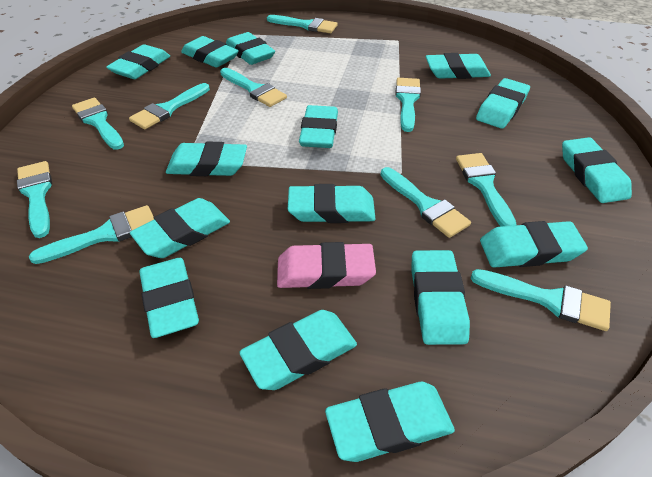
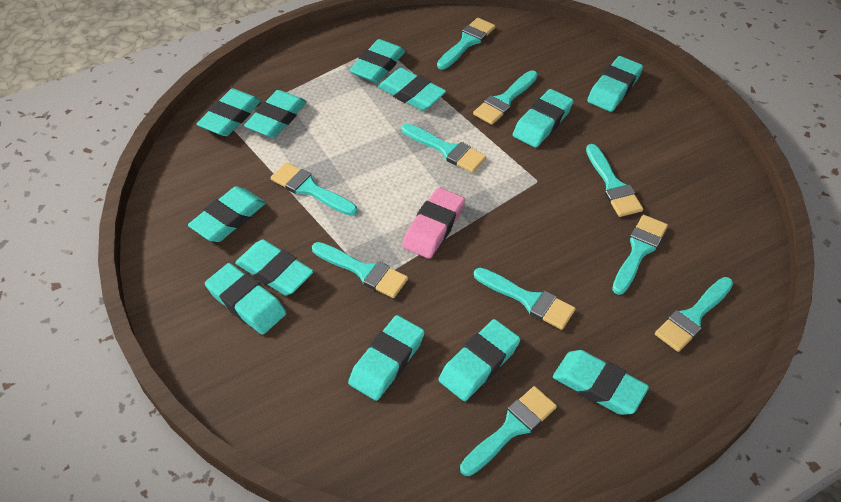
turquoise eraser: [106,44,170,79] [130,198,230,258] [139,258,199,338] [166,142,247,176] [181,36,239,68] [226,32,275,65] [239,310,357,390] [288,184,375,223] [299,105,338,148] [325,382,455,462] [411,250,470,345] [426,53,491,79] [476,78,530,129] [480,221,588,268] [562,137,632,203] = 15 -> [188,186,266,242] [197,89,261,136] [205,263,286,334] [235,240,314,295] [244,90,307,138] [348,315,425,401] [349,39,406,83] [378,68,446,111] [438,319,520,401] [513,89,574,148] [553,350,649,415] [587,56,643,112] = 12

